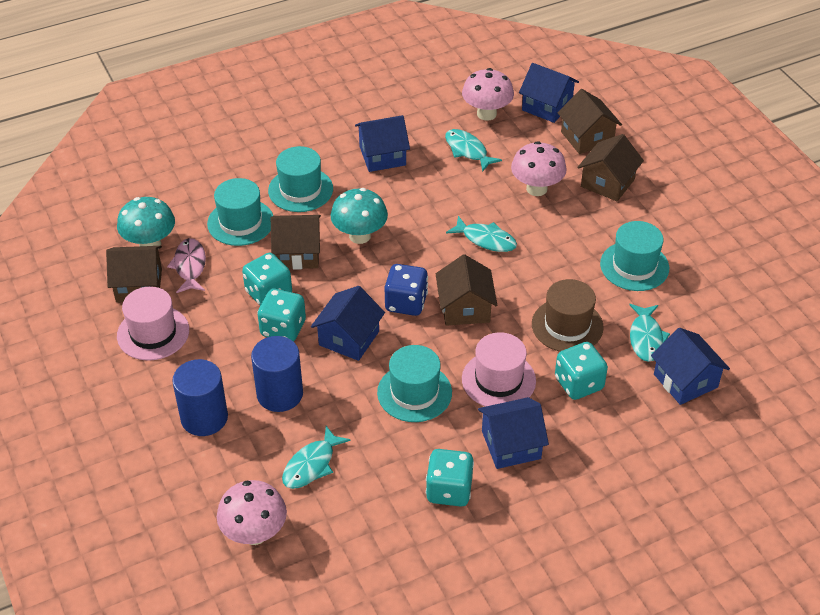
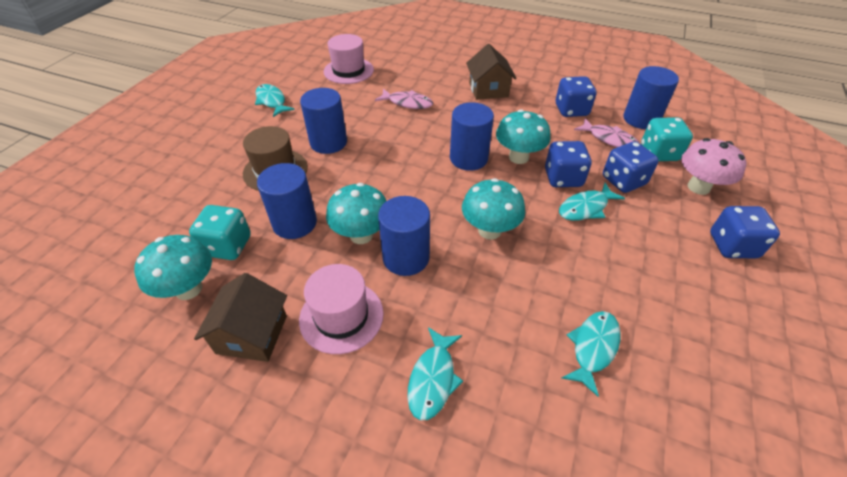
blue cylinder: [172,359,228,436] [251,336,303,412] = 2 -> [257,163,317,239] [300,88,347,154] [378,196,430,276] [450,102,494,171] [623,66,679,129] = 5
blue dice: [385,264,428,316] = 1 -> [545,141,592,187] [556,76,596,117] [603,141,659,193] [710,206,780,258] = 4
blue house: [311,286,385,361] [355,115,410,172] [478,397,549,469] [519,63,579,123] [651,328,730,405] = 5 -> none = 0
brown house: [106,246,162,302] [271,215,321,270] [436,254,497,326] [558,89,622,154] [577,134,644,201] = 5 -> [194,273,287,362] [466,44,517,100] = 2
pink fish: [167,238,206,293] = 1 -> [375,89,433,109] [574,118,639,147] = 2
pink mushroom: [217,480,287,545] [462,68,514,121] [511,141,567,196] = 3 -> [681,138,747,195] = 1
turquoise dice: [242,253,292,306] [258,289,306,342] [426,449,474,507] [555,342,608,400] = 4 -> [189,205,251,260] [641,117,693,161] = 2
turquoise hat: [207,178,273,246] [268,146,333,212] [377,345,452,422] [600,221,669,291] = 4 -> none = 0
turquoise mushroom: [117,197,175,246] [330,188,388,244] = 2 -> [134,235,212,300] [326,183,386,244] [462,178,525,240] [496,109,551,164] = 4

